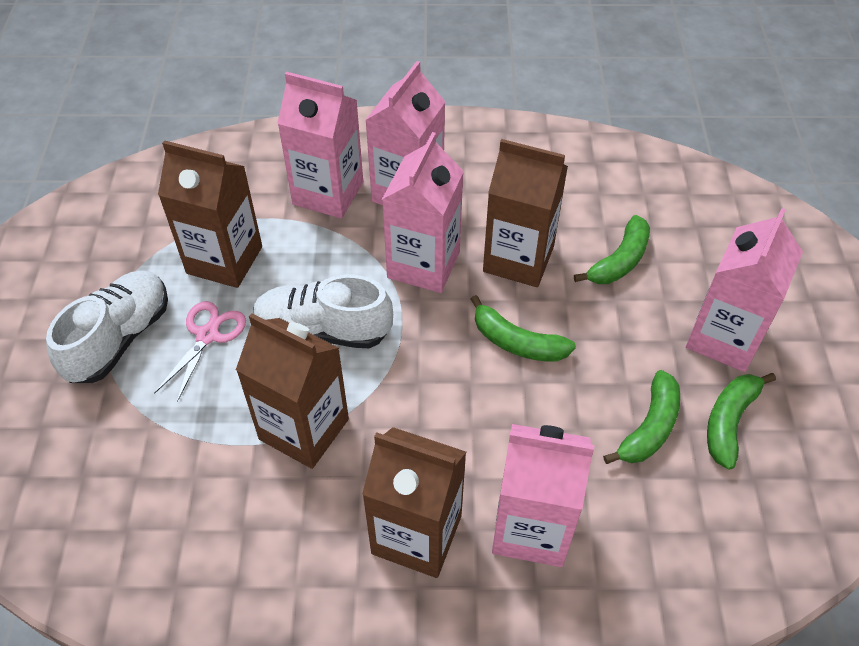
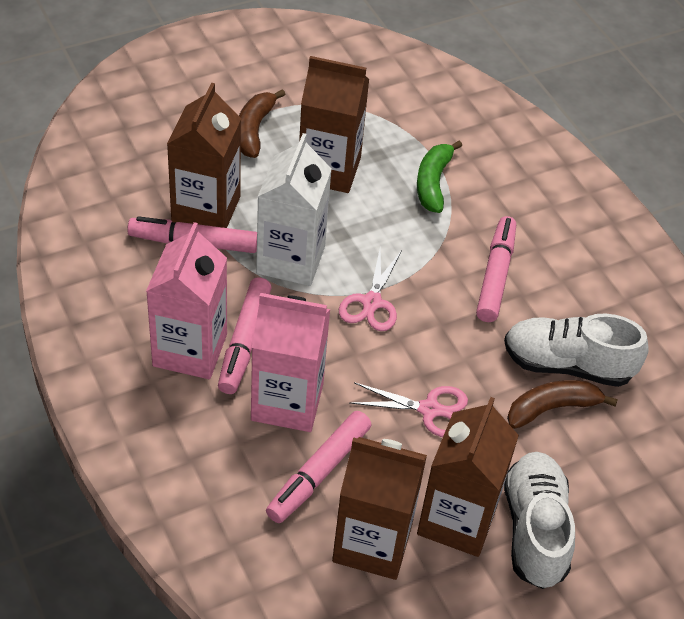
brown banana: none = 0 -> [239,89,286,158] [507,380,618,429] = 2
green banana: [471,295,576,362] [574,215,650,284] [603,370,680,464] [707,373,776,470] = 4 -> [417,141,462,213] = 1
pink carton: [277,72,363,219] [365,61,445,205] [382,132,464,293] [492,424,594,567] [686,208,803,372] = 5 -> [146,222,227,379] [251,293,330,432] = 2
pink marker: none = 0 -> [127,216,257,253] [218,277,272,394] [266,411,371,523] [476,216,516,322] = 4
pink scissors: [154,301,246,402] = 1 -> [339,246,402,331] [350,382,468,437] = 2
white carton: none = 0 -> [256,133,332,286] = 1

